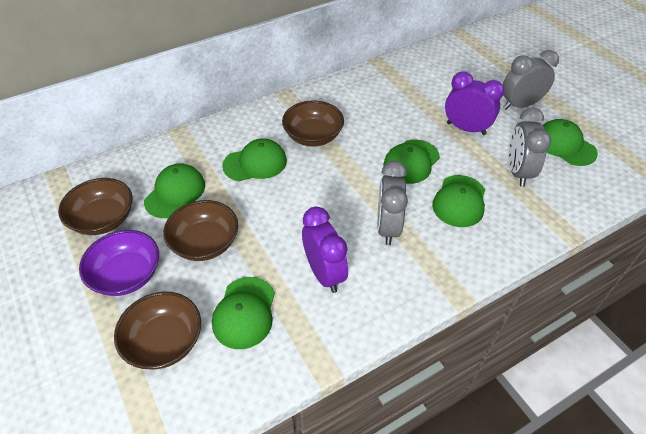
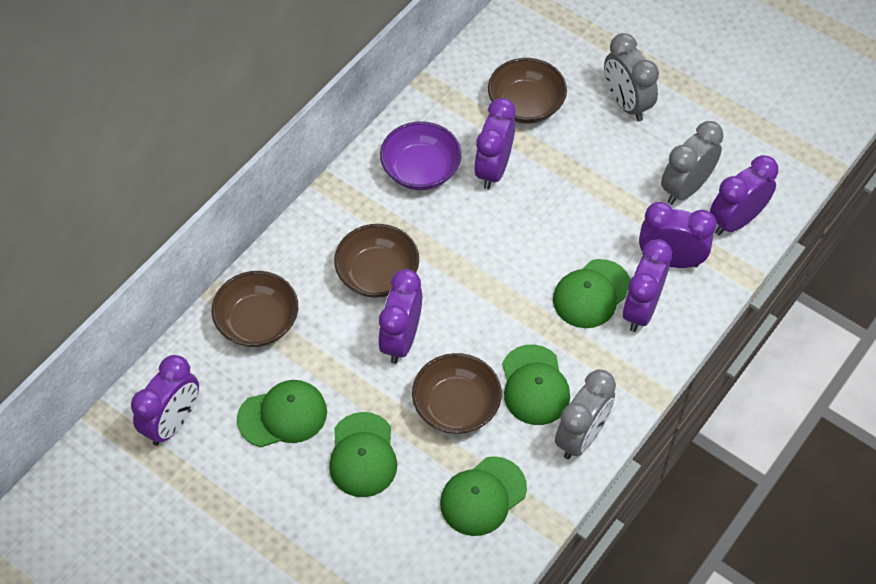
green cap: [144,163,205,218] [212,277,275,349] [222,138,287,182] [383,139,440,184] [432,175,485,227] [543,119,598,166] = 6 -> [237,380,327,447] [329,412,397,497] [440,456,527,536] [502,344,570,425] [553,259,631,328] = 5
purple clock: [302,207,348,293] [445,71,505,135] = 2 -> [131,355,199,446] [378,269,422,364] [474,98,516,190] [622,239,672,332] [639,202,717,268] [710,155,778,235] = 6

